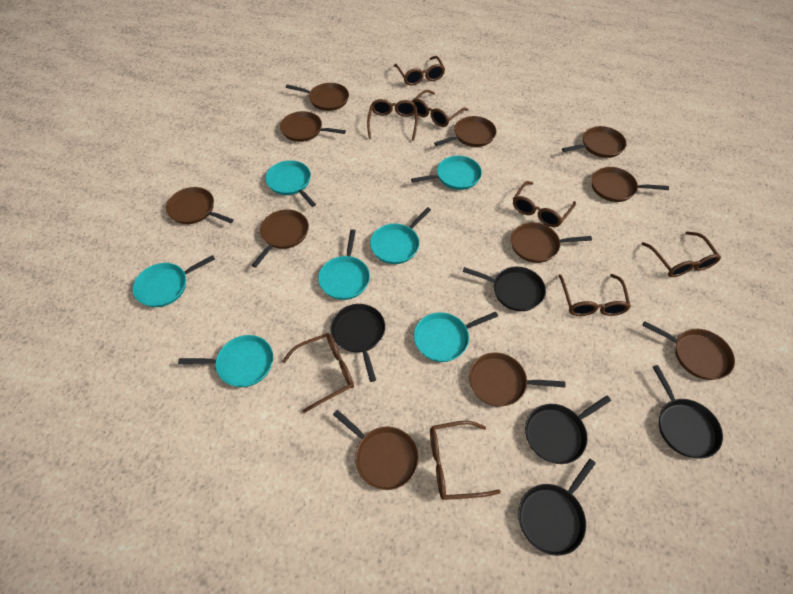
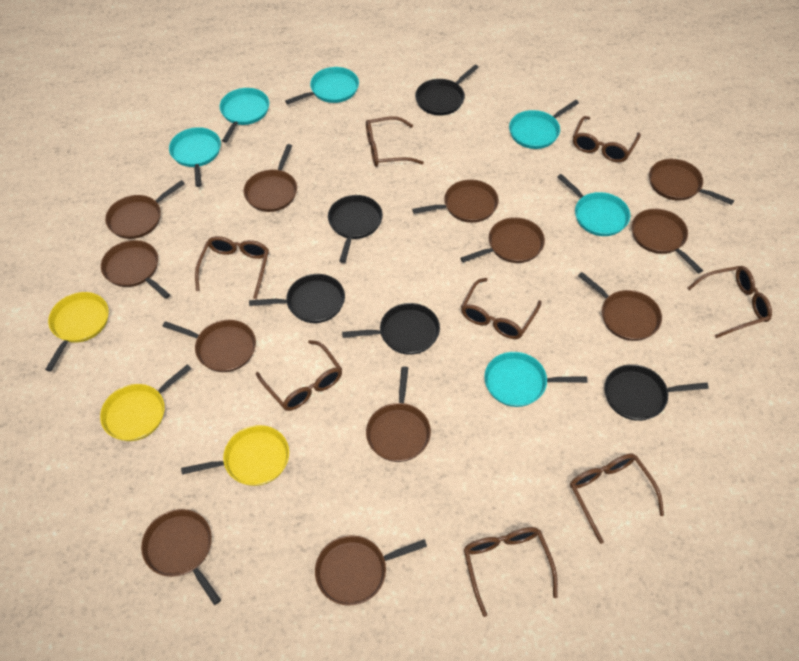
brown pan: [166,187,234,224] [252,209,309,268] [280,111,346,142] [286,83,349,111] [333,410,419,490] [434,116,496,147] [469,353,565,407] [511,222,592,263] [562,126,626,158] [591,167,669,202] [642,321,735,380] = 11 -> [101,240,170,299] [105,180,185,239] [141,509,221,605] [162,320,256,372] [243,144,297,212] [315,535,427,606] [366,366,431,462] [412,179,499,223] [460,217,545,263] [578,272,662,341] [632,209,703,273] [649,159,734,205] = 12
turquoise pan: [133,255,215,307] [178,335,273,387] [265,160,316,207] [318,229,370,300] [370,207,431,264] [411,156,482,190] [414,312,498,362] = 7 -> [169,127,221,187] [220,88,269,143] [285,67,359,104] [484,352,587,407] [509,100,579,149] [557,174,630,236] = 6
yellow pan: none = 0 -> [45,292,109,371] [100,364,192,441] [181,425,289,486] = 3

